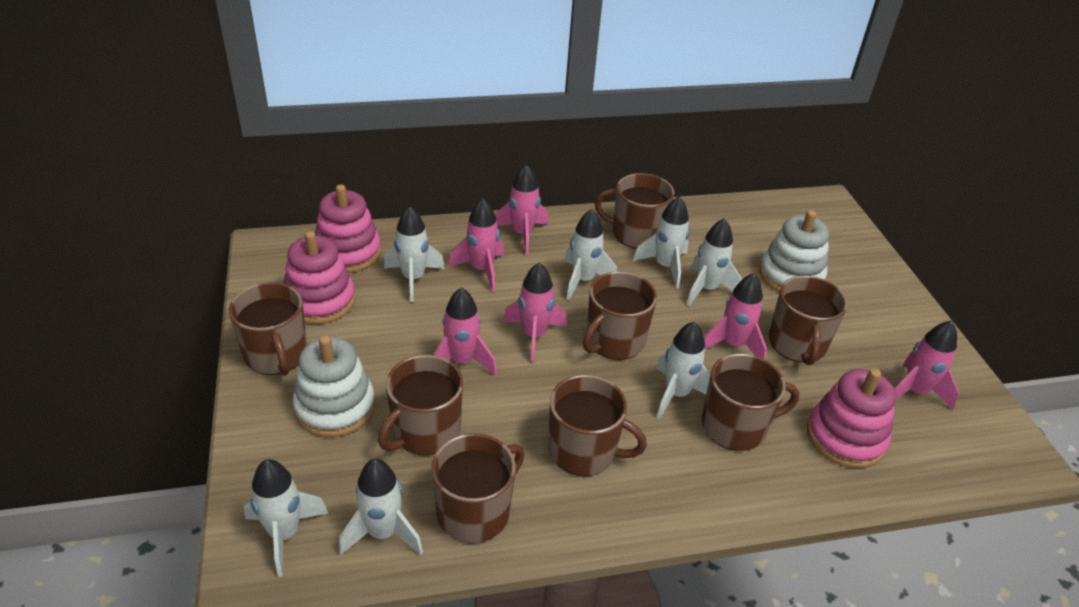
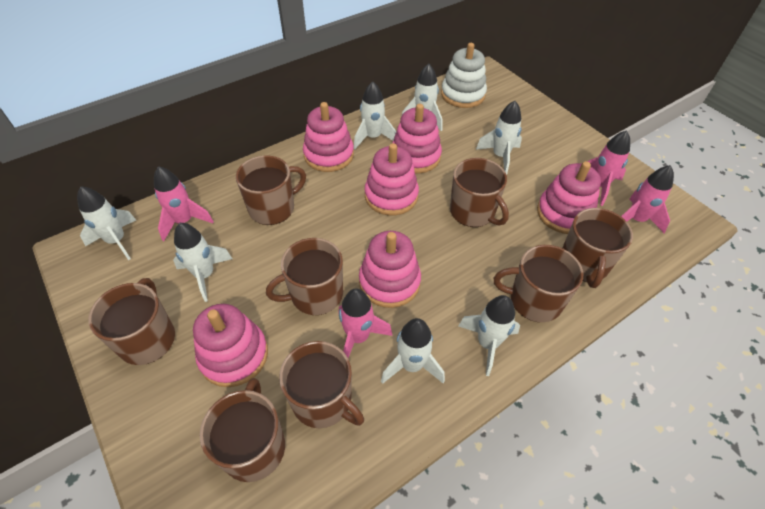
pink rocket: [433,287,497,376] [448,199,504,292] [495,164,549,255] [503,263,567,362] [704,273,767,360] [894,321,959,409] = 6 -> [154,166,214,241] [338,289,392,358] [581,130,630,206] [621,165,674,233] = 4
pink stacking toy: [284,231,356,324] [315,185,381,273] [807,368,896,468] = 3 -> [193,304,268,387] [303,102,354,172] [359,231,421,308] [365,143,419,216] [393,104,442,173] [537,161,601,234] = 6
white stacking toy: [293,335,375,437] [759,210,829,292] = 2 -> [441,43,487,108] = 1

